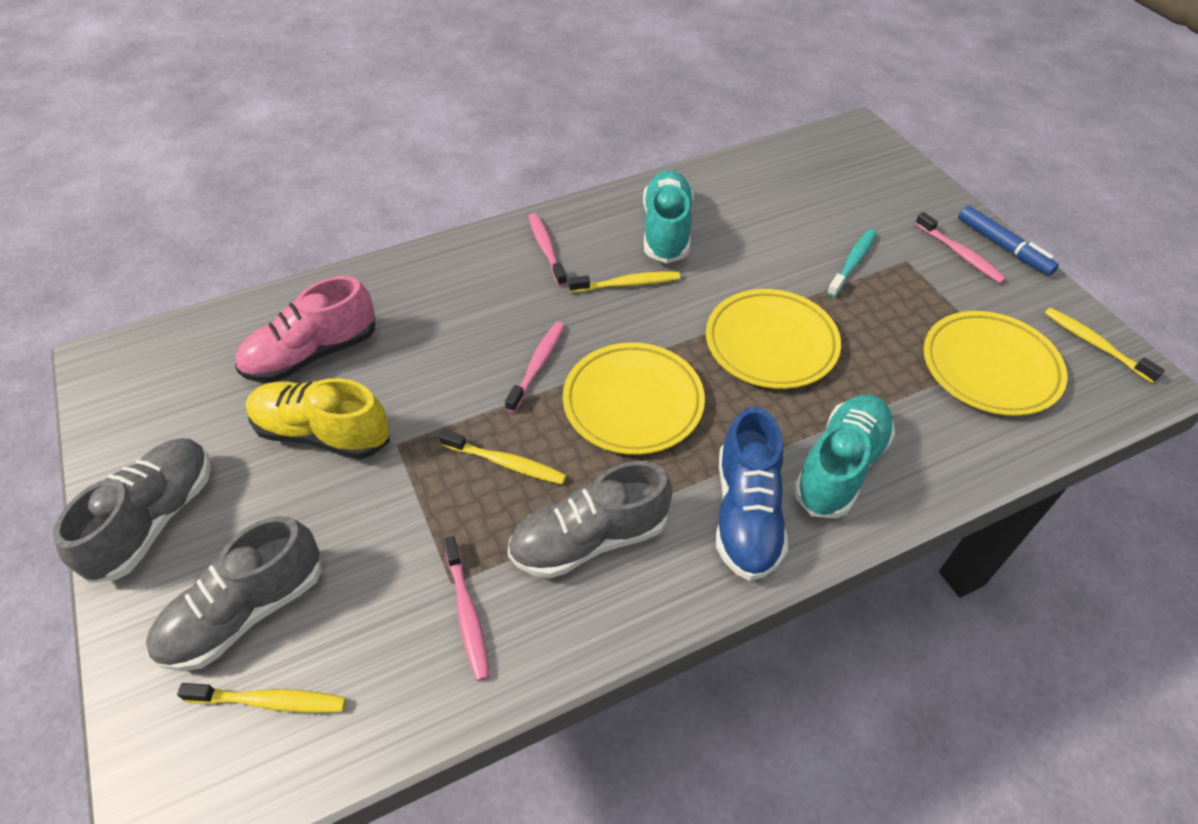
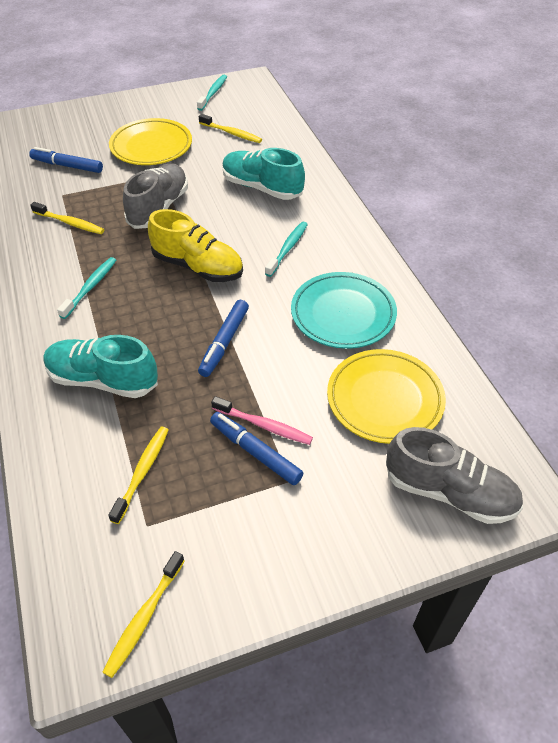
blue marker: [958,205,1059,276] = 1 -> [29,147,103,173] [198,300,249,377] [210,412,303,485] = 3
blue shoe: [716,407,788,581] = 1 -> none = 0
grey shoe: [53,438,211,583] [146,516,321,672] [507,461,672,578] = 3 -> [123,163,188,229] [386,427,523,524] = 2
pink shoe: [235,276,375,382] = 1 -> none = 0
pink toothbrush: [443,536,490,681] [505,322,565,413] [529,213,567,286] [915,212,1006,283] = 4 -> [211,396,313,445] = 1
turquoise plate: none = 0 -> [291,272,397,349] = 1
turquoise toothbrush: [827,229,877,297] = 1 -> [57,257,116,319] [197,75,227,111] [265,222,308,277] = 3
yellow plate: [563,342,705,455] [706,289,841,389] [924,311,1067,416] = 3 -> [109,118,192,165] [327,349,446,444] = 2

